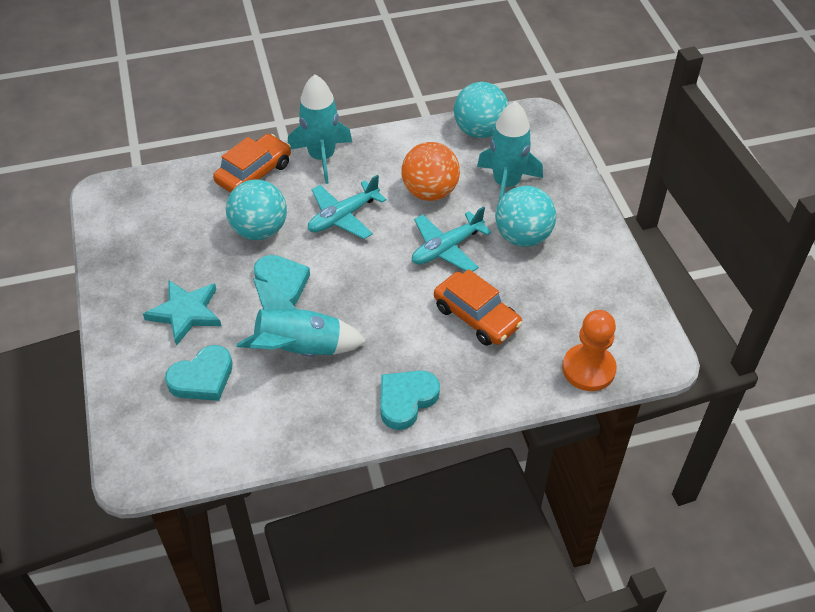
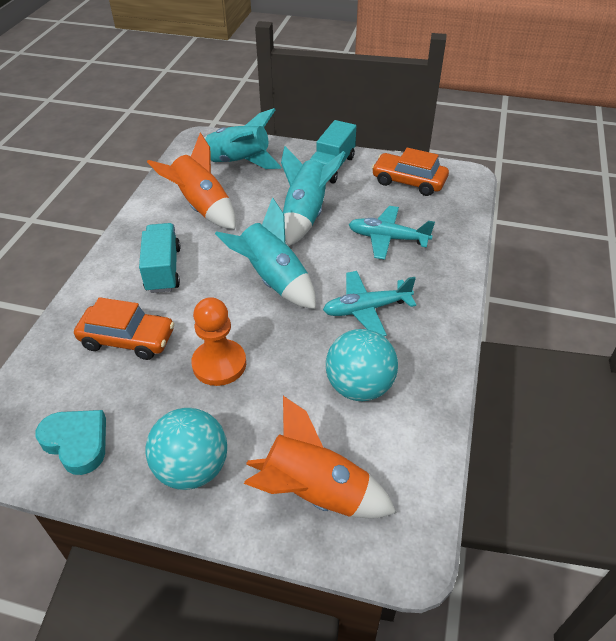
orange ball: [401,142,460,201] = 1 -> none = 0
orange rocket: none = 0 -> [147,133,236,229] [244,396,396,518] = 2
turquoise ball: [226,179,287,240] [454,82,509,138] [495,186,556,247] = 3 -> [145,408,227,490] [326,329,398,401] = 2
turquoise heart: [165,345,233,401] [254,255,310,305] [380,371,440,430] = 3 -> [36,410,106,475] = 1
turquoise star: [143,280,221,346] = 1 -> none = 0
turquoise truck: none = 0 -> [139,223,181,293] [310,120,356,184] = 2

